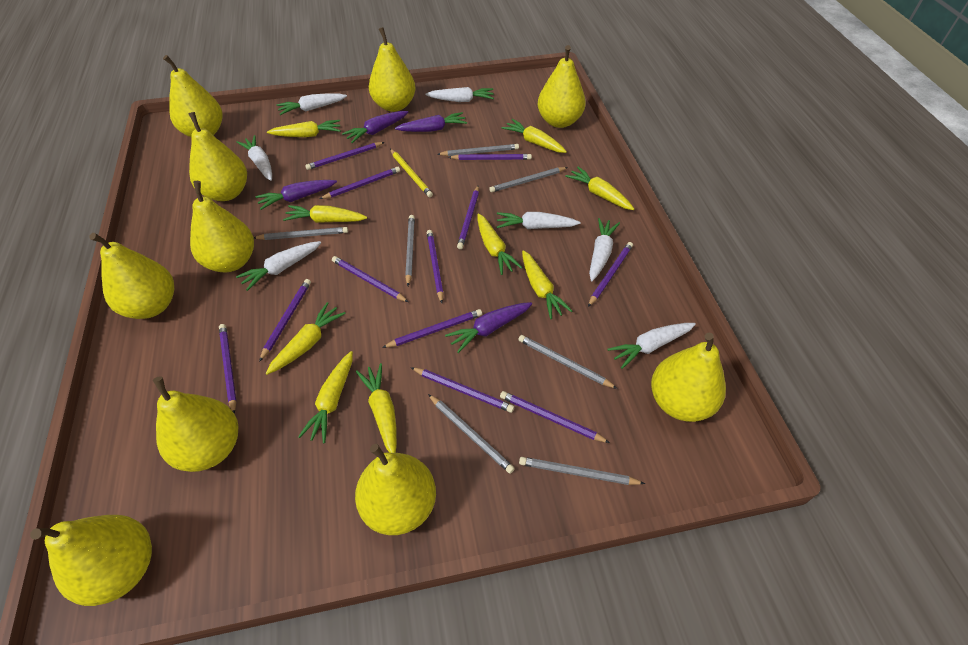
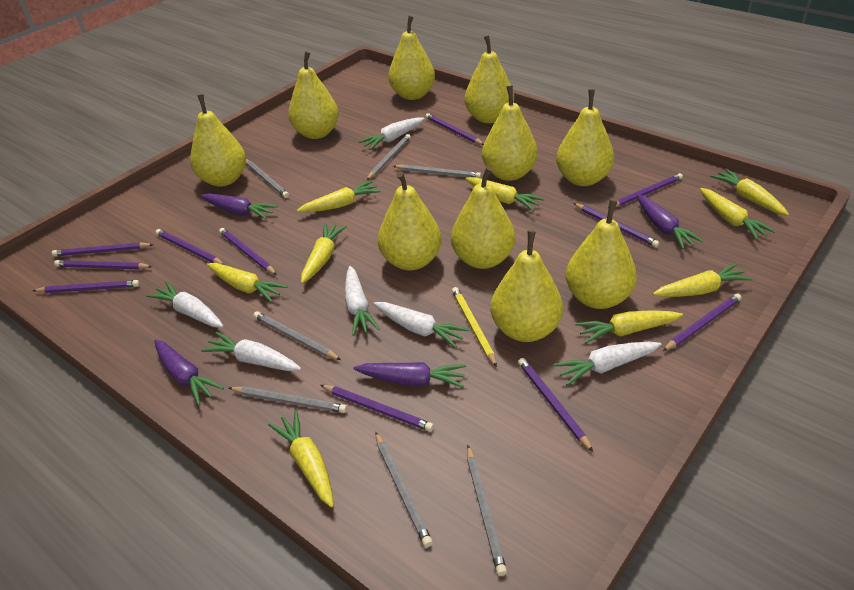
purple pencil: [219,324,237,414] [259,279,311,362] [305,142,385,170] [320,167,400,199] [332,256,408,302] [382,309,482,348] [411,367,514,413] [427,230,444,303] [448,154,532,160] [457,186,479,249] [500,391,610,443] [588,242,633,307] = 12 -> [33,280,140,293] [52,242,154,257] [54,260,153,269] [156,229,225,265] [219,228,277,275] [320,385,434,432] [425,113,484,145] [518,358,593,452] [573,203,660,248] [608,173,683,208] [663,294,741,351] = 11
white carrot: [236,241,322,291] [237,135,272,181] [277,93,347,115] [425,87,494,102] [497,212,580,229] [589,218,620,281] [607,323,696,369] = 7 -> [147,281,224,328] [201,332,301,371] [345,266,380,336] [358,117,425,150] [373,302,469,348] [553,342,661,386] = 6

